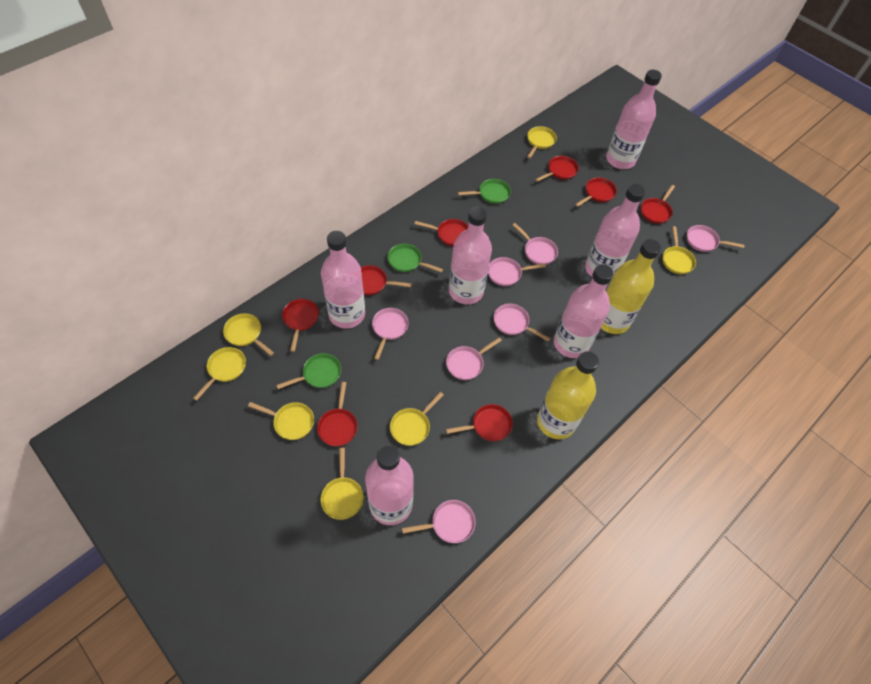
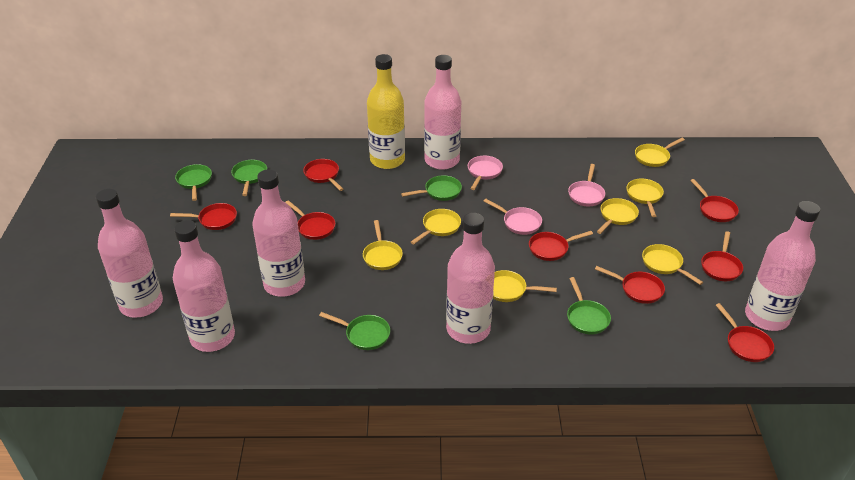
green pan: [276,353,341,389] [388,244,443,273] [458,179,511,204] = 3 -> [175,164,212,201] [231,160,267,196] [319,312,390,350] [401,175,462,201] [567,277,611,335] = 5
pink pan: [372,308,409,360] [402,500,476,543] [446,337,502,380] [488,257,546,286] [494,304,551,342] [513,223,558,265] [687,225,745,252] = 7 -> [468,156,503,190] [484,199,542,235] [568,164,605,206] = 3
yellow bottle: [537,351,599,439] [601,239,661,334] = 2 -> [367,54,405,169] = 1

